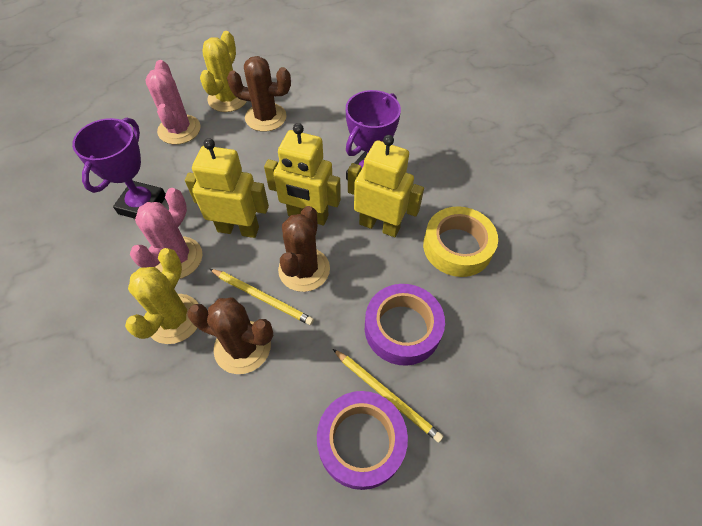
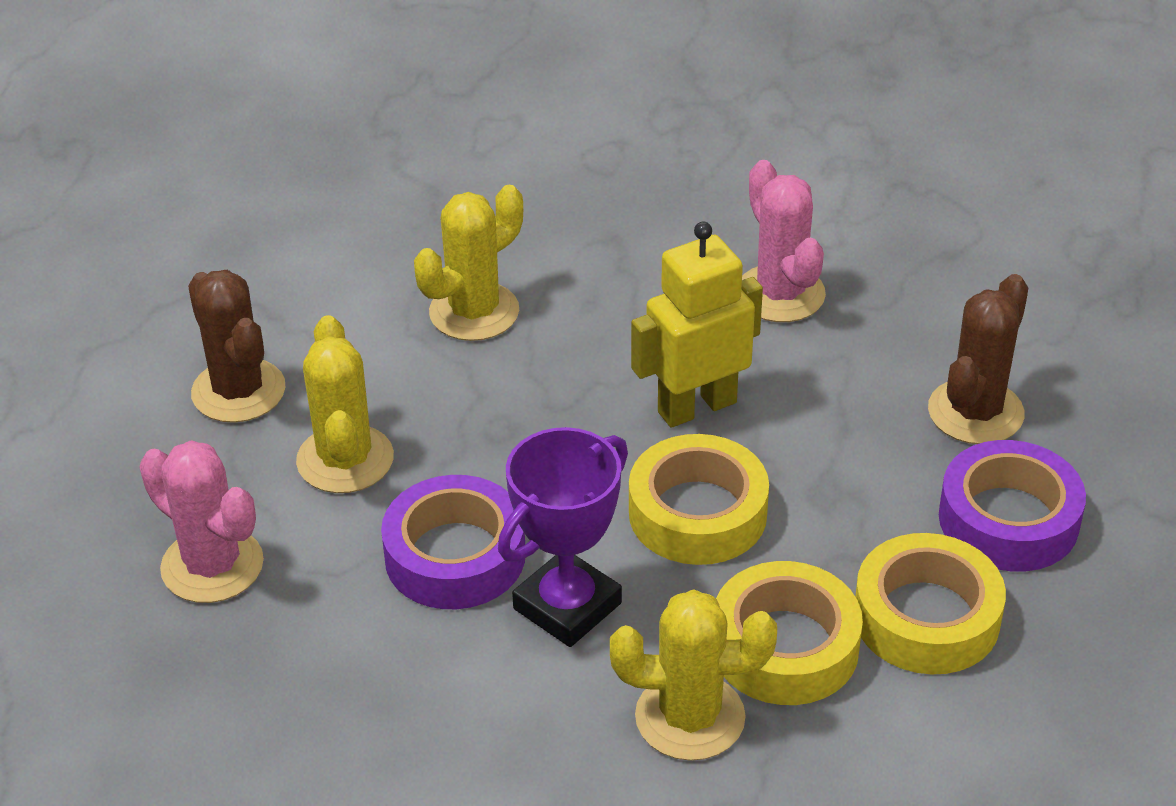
brown cactus: [187,297,273,374] [227,56,291,132] [278,206,330,292] = 3 -> [188,270,285,423] [928,274,1028,444] = 2
purple trophy: [72,117,166,219] [346,90,401,180] = 2 -> [498,427,628,647] = 1
yellow cactus: [125,248,199,344] [200,31,247,112] = 2 -> [296,315,394,493] [414,185,523,341] [610,589,777,761] = 3
yellow pencil: [210,269,314,325] [333,349,443,443] = 2 -> none = 0
yellow robot: [185,138,269,238] [264,123,341,225] [348,135,424,237] = 3 -> [631,222,763,428] = 1
yellow tape: [423,206,498,277] = 1 -> [629,434,769,565] [716,561,863,705] [855,533,1006,674] = 3

